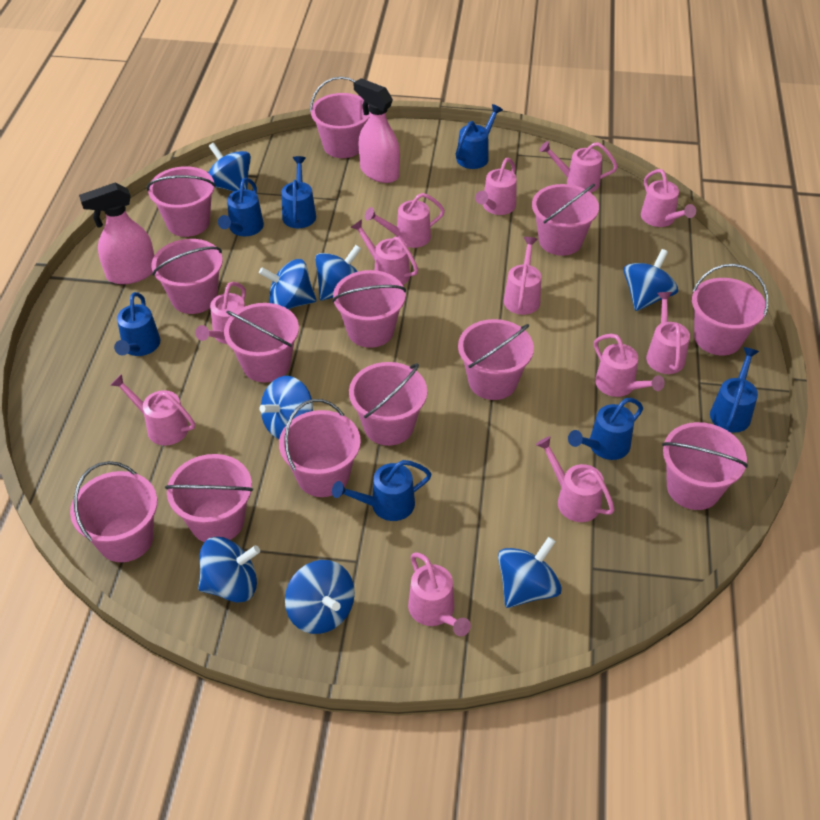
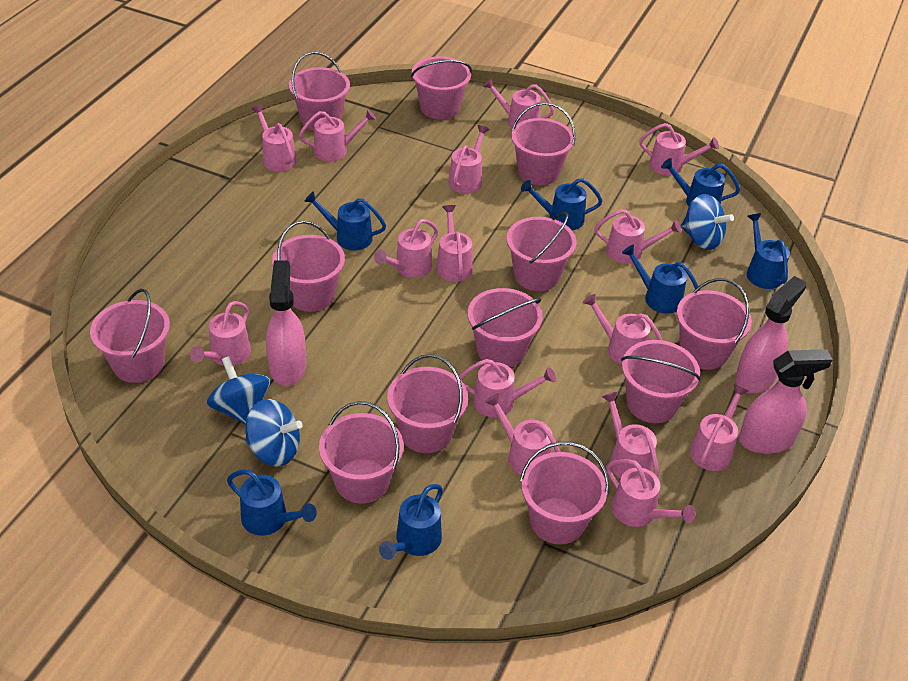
blue spinning top: [198,537,260,602] [208,143,251,192] [259,259,317,310] [259,376,313,439] [285,560,355,634] [315,245,361,301] [498,537,562,608] [624,249,678,311] = 8 -> [207,356,270,425] [245,399,302,467] [681,194,734,250] = 3
pink bucket: [70,461,157,562] [147,166,216,237] [151,239,223,314] [165,454,253,542] [224,303,299,382] [279,399,361,497] [310,77,370,158] [332,270,406,348] [349,362,427,446] [458,319,534,400] [532,184,599,256] [662,422,748,510] [692,264,768,356] = 13 -> [90,289,170,383] [272,221,345,312] [289,52,350,131] [319,401,403,503] [387,354,468,453] [411,56,472,120] [467,288,543,367] [506,212,576,291] [511,102,576,185] [520,442,609,545] [621,340,701,423] [677,278,752,370] = 12
pink spray bottle: [79,183,154,284] [353,78,400,183] = 2 -> [266,260,306,386] [735,276,806,394] [739,349,833,454] = 3
pink watering can: [111,374,195,446] [195,282,246,344] [350,219,418,285] [365,193,445,248] [408,553,471,636] [475,158,517,215] [504,237,541,315] [536,436,615,522] [539,141,618,193] [594,334,665,397] [641,169,696,227] [646,292,690,374] = 12 -> [190,301,251,366] [251,104,297,172] [299,109,376,161] [374,219,438,278] [436,205,473,282] [448,125,490,194] [459,359,556,417] [483,78,554,128] [485,393,561,475] [583,294,663,365] [594,209,681,264] [602,392,659,478] [606,459,696,527] [639,123,719,176] [690,384,748,471] = 15

